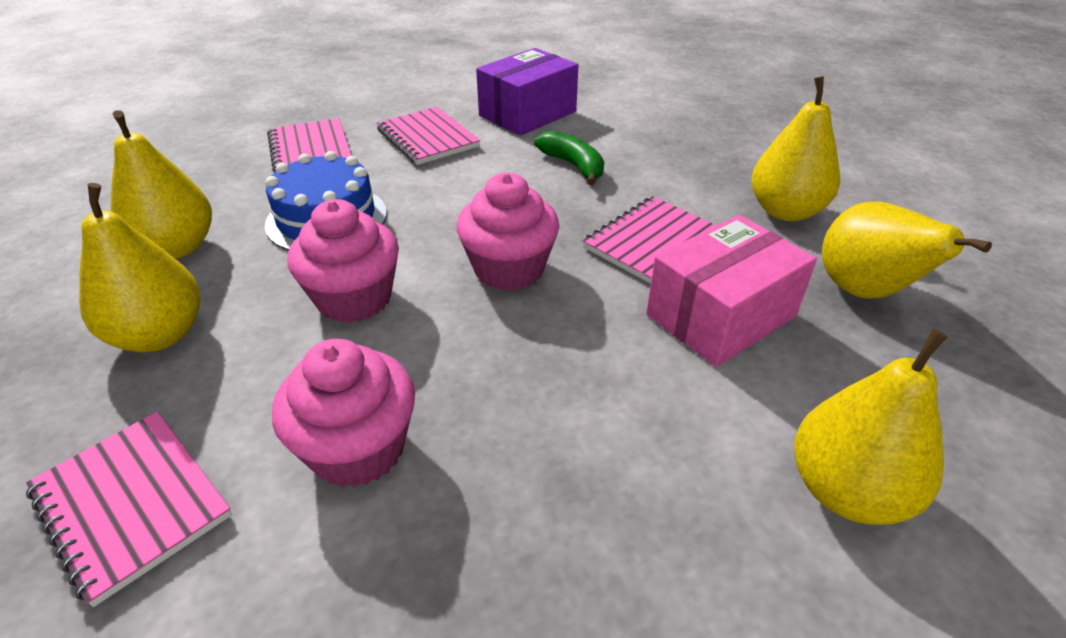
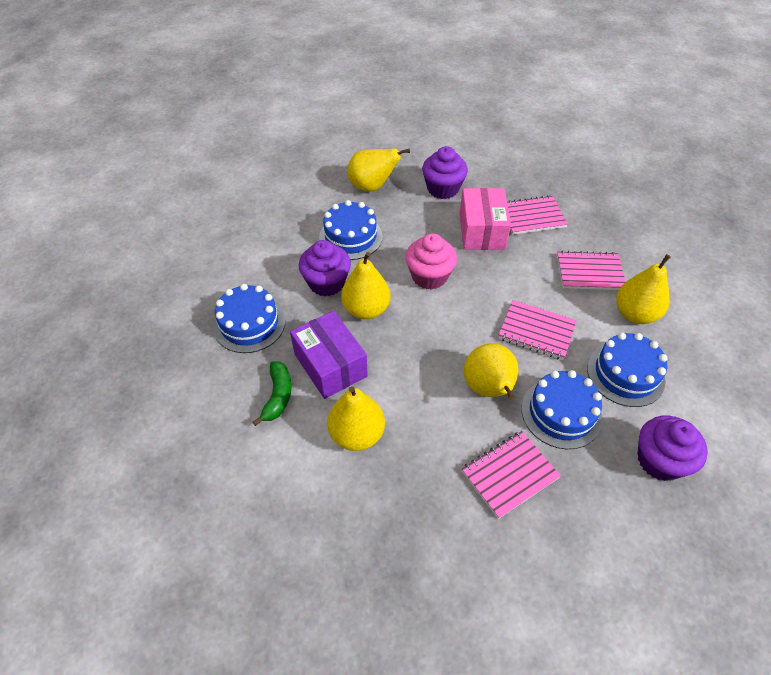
blue cake: [265,151,387,251] = 1 -> [213,284,285,353] [319,200,383,260] [521,370,602,449] [587,332,668,407] = 4
pink cupcake: [272,339,415,487] [288,199,399,323] [457,173,559,291] = 3 -> [405,233,457,290] = 1
purple cupcake: none = 0 -> [299,240,351,297] [422,146,468,199] [637,415,708,481] = 3

